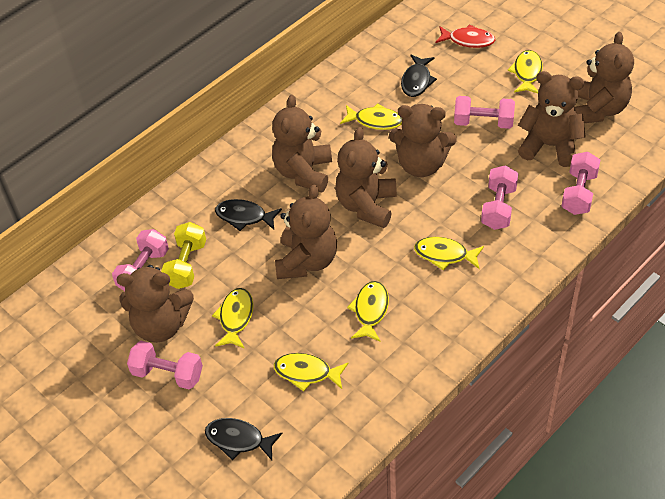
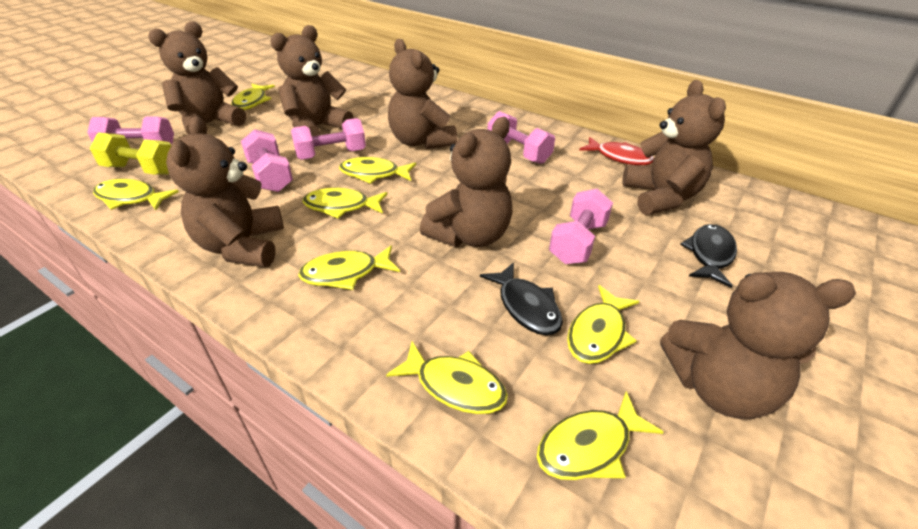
black fish: [205,418,283,460] [215,199,282,231] [401,54,437,97] = 3 -> [480,262,563,335] [680,224,737,288] = 2
yellow fish: [212,288,254,349] [274,353,349,392] [340,103,402,130] [347,281,389,342] [414,237,484,271] [508,50,543,93] = 6 -> [93,179,179,210] [231,84,275,110] [298,245,400,290] [303,188,387,219] [339,157,416,184] [386,341,508,414] [537,391,663,480] [567,285,639,364] = 8

